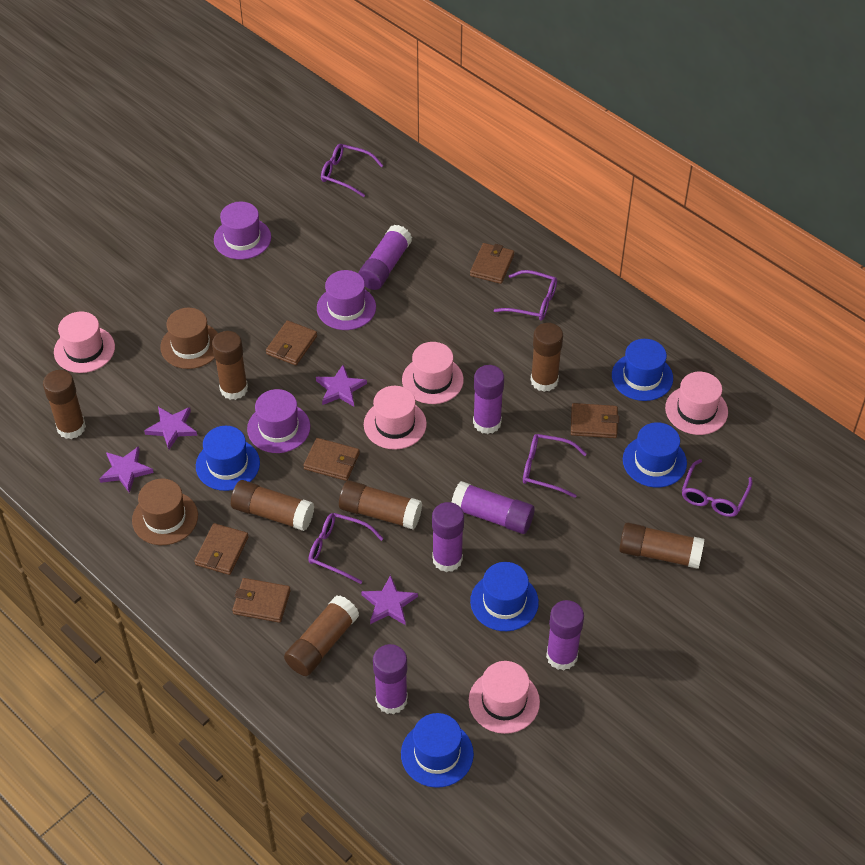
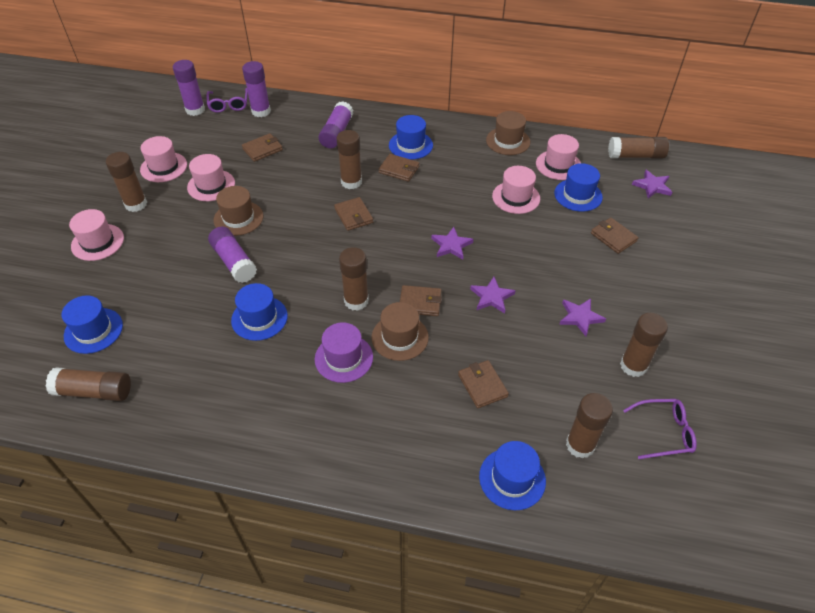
brown hat: [132,479,198,545] [160,308,218,369] = 2 -> [214,186,263,236] [371,302,429,361] [486,111,530,155] = 3
purple glasses: [308,513,384,584] [321,144,384,197] [494,270,557,321] [523,434,587,498] [682,459,753,517] = 5 -> [206,88,248,113] [623,399,697,459] = 2
purple glue stick: [358,225,412,290] [373,644,408,714] [432,502,464,572] [452,481,535,534] [473,365,504,434] [546,600,584,671] = 6 -> [173,60,205,116] [208,227,257,283] [242,61,271,117] [319,101,353,149] = 4
purple hat: [214,202,271,260] [247,389,310,453] [317,270,376,330] = 3 -> [315,322,373,383] = 1

